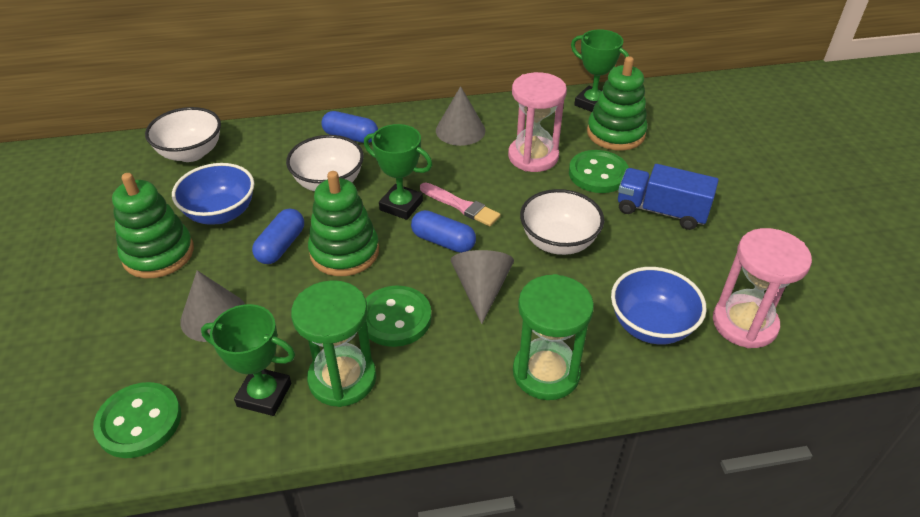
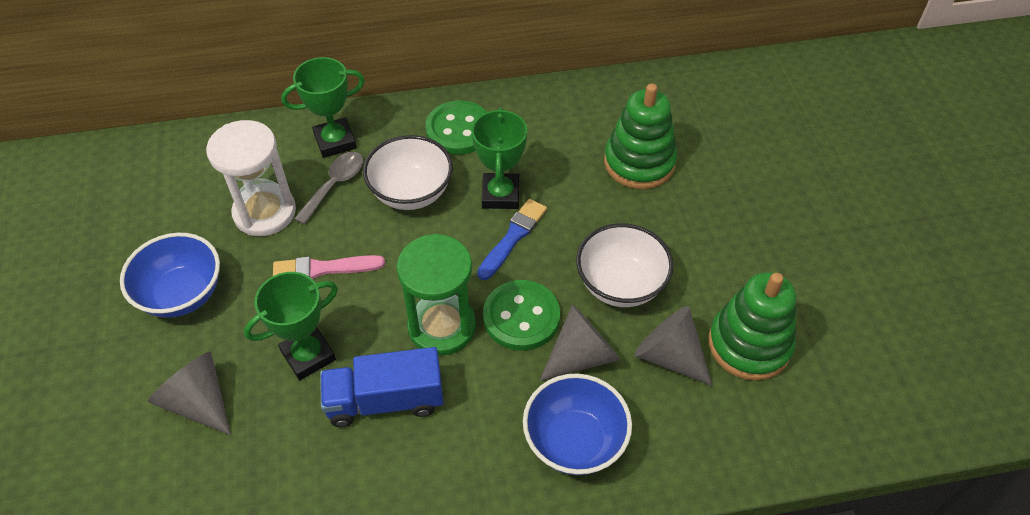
blue brush: none = 0 -> [477,199,547,280] = 1
blue capsule: [252,208,304,264] [321,111,378,143] [411,210,476,253] = 3 -> none = 0
green button: [93,382,181,458] [366,285,432,347] [569,150,629,193] = 3 -> [425,101,487,155] [483,280,560,351] = 2
green hourglass: [291,280,376,407] [513,274,594,400] = 2 -> [397,234,476,356] = 1
green stacking toy: [112,173,194,278] [308,171,379,276] [587,56,648,151] = 3 -> [604,83,677,189] [709,272,796,381] = 2
grey spoon: none = 0 -> [294,152,363,225] = 1
pink hourglass: [508,72,567,172] [713,228,812,348] = 2 -> none = 0
white bowl: [145,107,221,162] [286,135,364,191] [520,189,604,255] = 3 -> [363,135,453,210] [576,223,674,307] = 2
white hourglass: none = 0 -> [206,120,296,236] = 1

